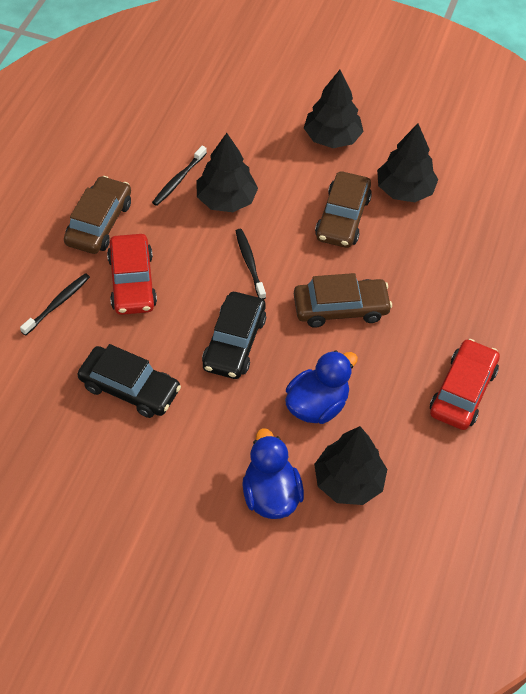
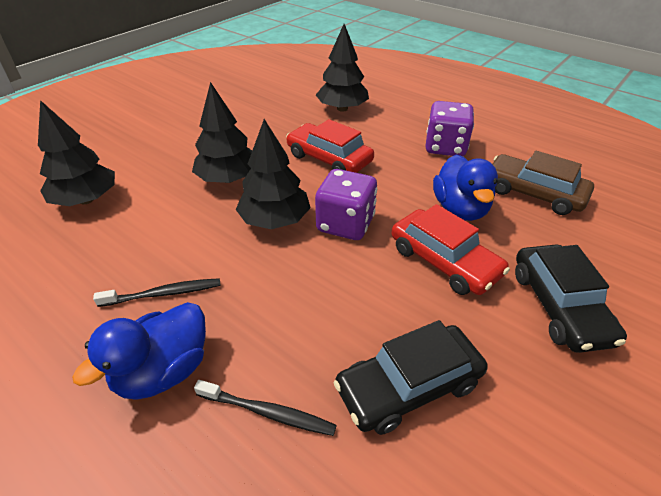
black toothbrush: [20,273,90,336] [152,146,207,206] [236,229,266,299] = 3 -> [93,278,220,307] [194,380,337,436] = 2
brown car: [64,176,131,254] [294,273,392,328] [315,171,372,248] = 3 -> [492,151,594,215] = 1
purple dice: none = 0 -> [315,169,377,240] [425,101,474,156] = 2

